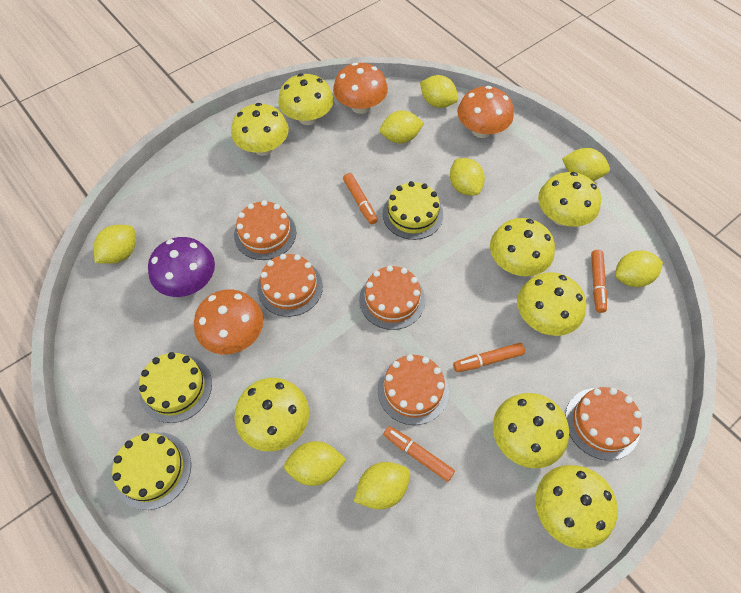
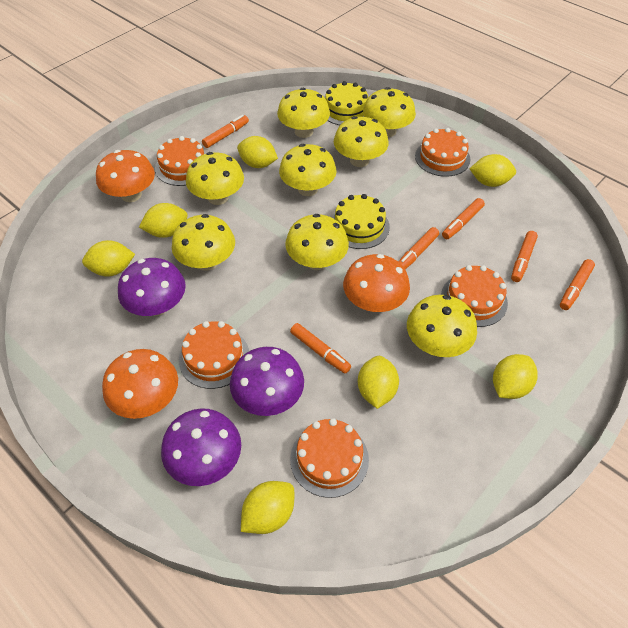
orange marker: [343,173,378,224] [383,426,455,482] [453,343,525,372] [591,250,607,313] = 4 -> [202,115,249,148] [290,323,351,374] [398,227,439,269] [442,198,485,239] [511,231,538,282] [560,259,595,310] = 6
purple mushroom: [148,237,215,297] = 1 -> [118,258,186,316] [161,408,241,486] [230,347,304,416] = 3
yellow cake: [112,432,191,510] [139,352,212,423] [383,181,443,240] = 3 -> [325,81,368,125] [332,194,390,249] = 2
yellow lemon: [94,225,136,264] [284,441,346,486] [354,462,410,510] [380,110,424,143] [420,75,458,108] [450,158,485,196] [562,148,610,181] [615,251,663,287] = 8 -> [82,240,135,277] [139,203,188,238] [237,136,278,168] [241,481,294,534] [358,356,399,409] [470,154,516,187] [493,354,538,399] = 7

